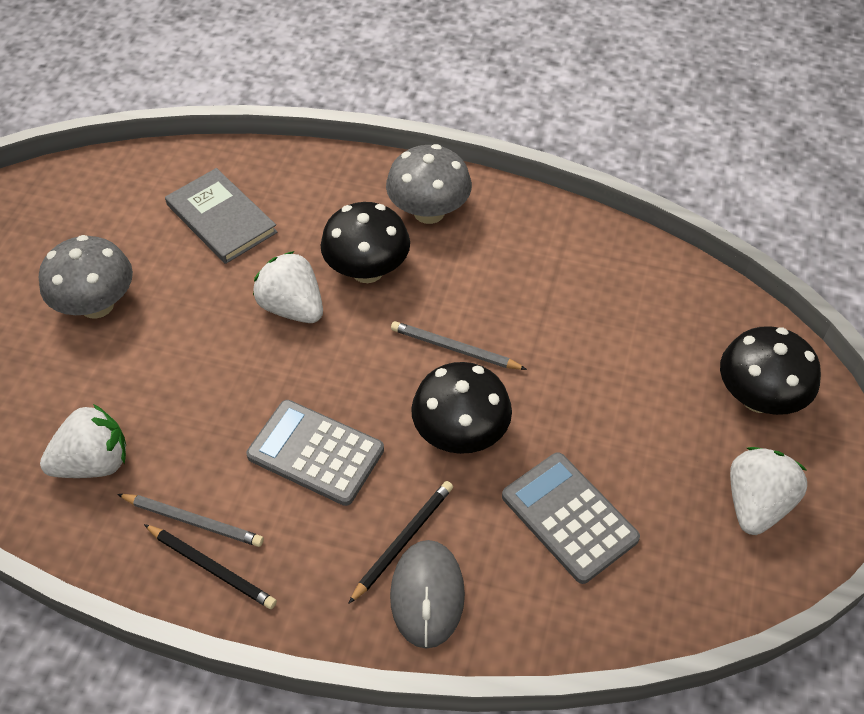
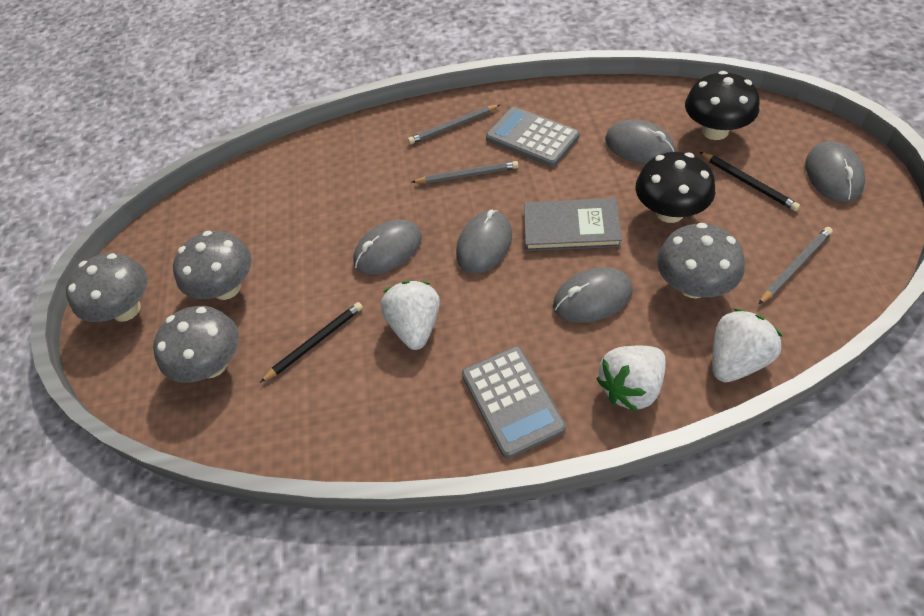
black mushroom: [321,202,410,283] [411,362,512,454] [720,326,821,415] = 3 -> [635,152,715,223] [685,71,759,140] = 2
grey mouse: [390,540,465,649] = 1 -> [353,219,422,275] [456,210,512,274] [553,267,633,323] [605,120,675,164] [805,141,866,202] = 5
grey mushroom: [39,235,133,319] [386,144,472,224] = 2 -> [66,253,148,322] [153,306,239,383] [173,231,252,300] [657,223,745,299] = 4
grey pencil: [117,494,264,547] [391,321,527,370] = 2 -> [408,105,500,144] [412,161,518,184] [758,227,833,305] = 3

